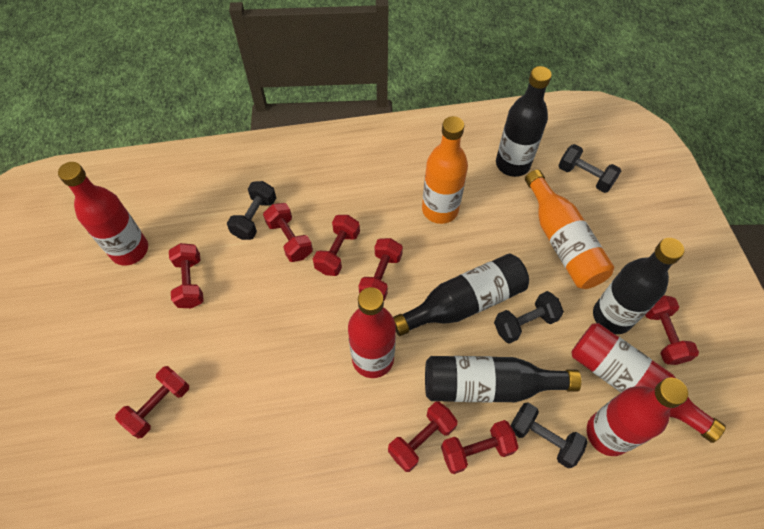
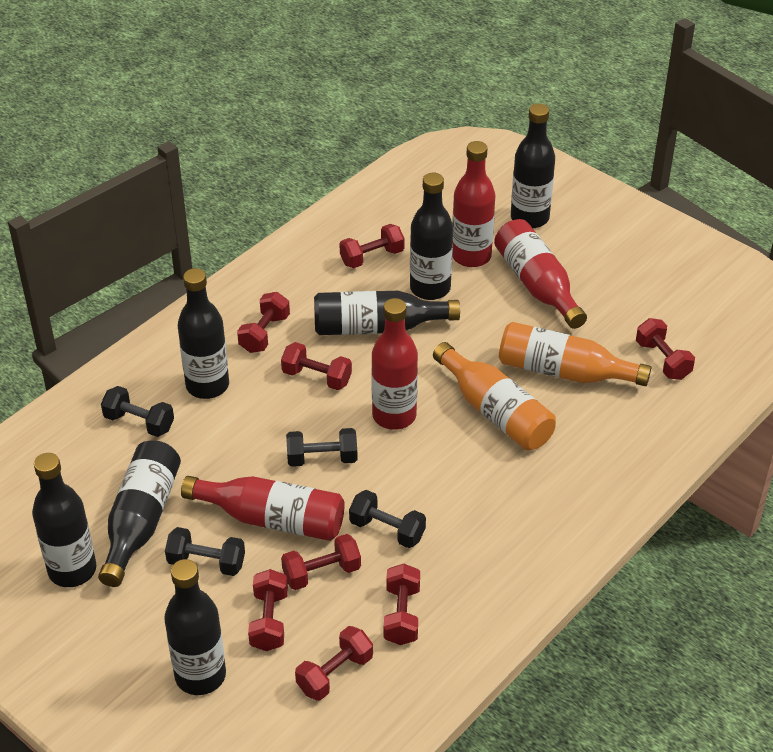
black bottle: [393,253,529,336] [425,356,581,402] [496,66,552,177] [593,238,684,334] = 4 -> [32,453,96,587] [98,440,181,587] [164,559,226,695] [178,268,229,399] [314,291,460,335] [410,173,453,300] [511,104,555,228] = 7

